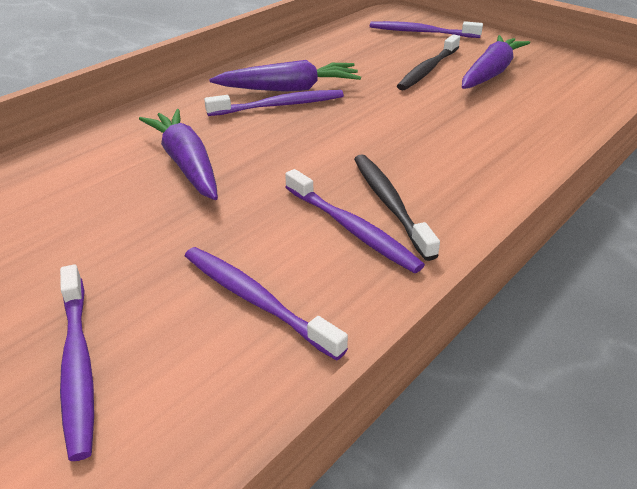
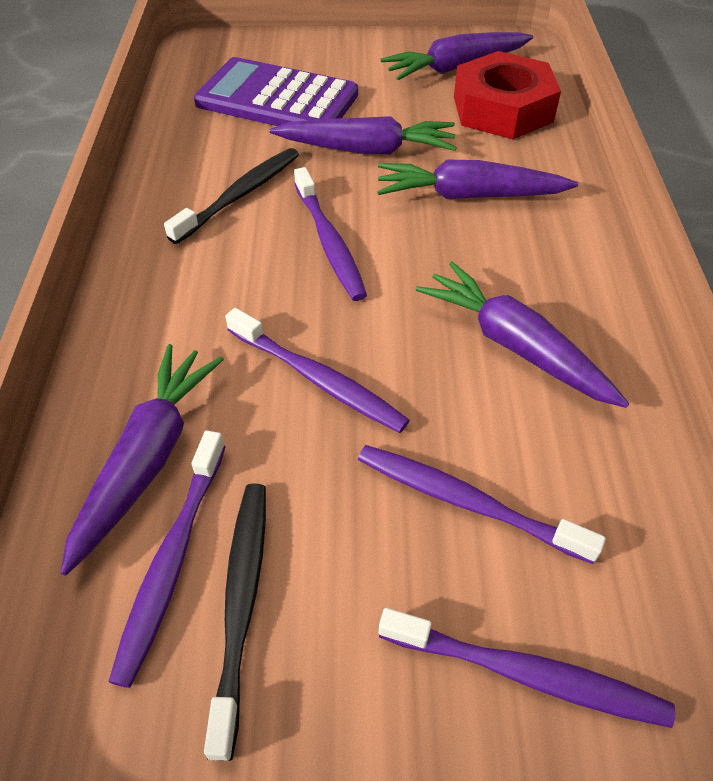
purple calculator: none = 0 -> [194,57,358,126] = 1
purple carrot: [139,109,218,200] [209,60,361,92] [462,35,530,89] = 3 -> [60,344,224,576] [270,116,457,154] [377,160,578,199] [380,32,533,80] [416,262,629,408] = 5
red nut: none = 0 -> [454,51,561,139] = 1

